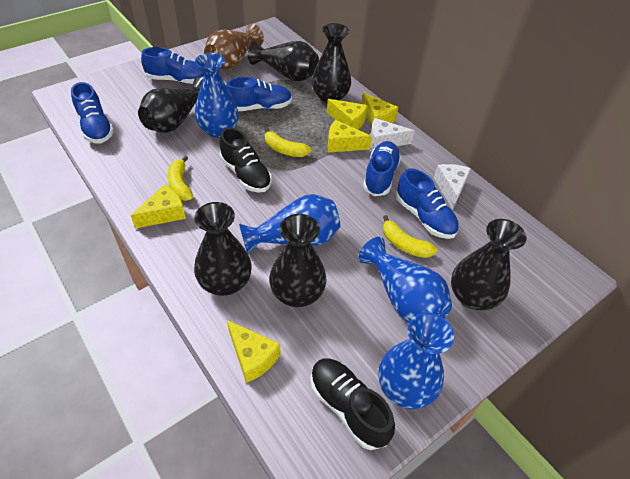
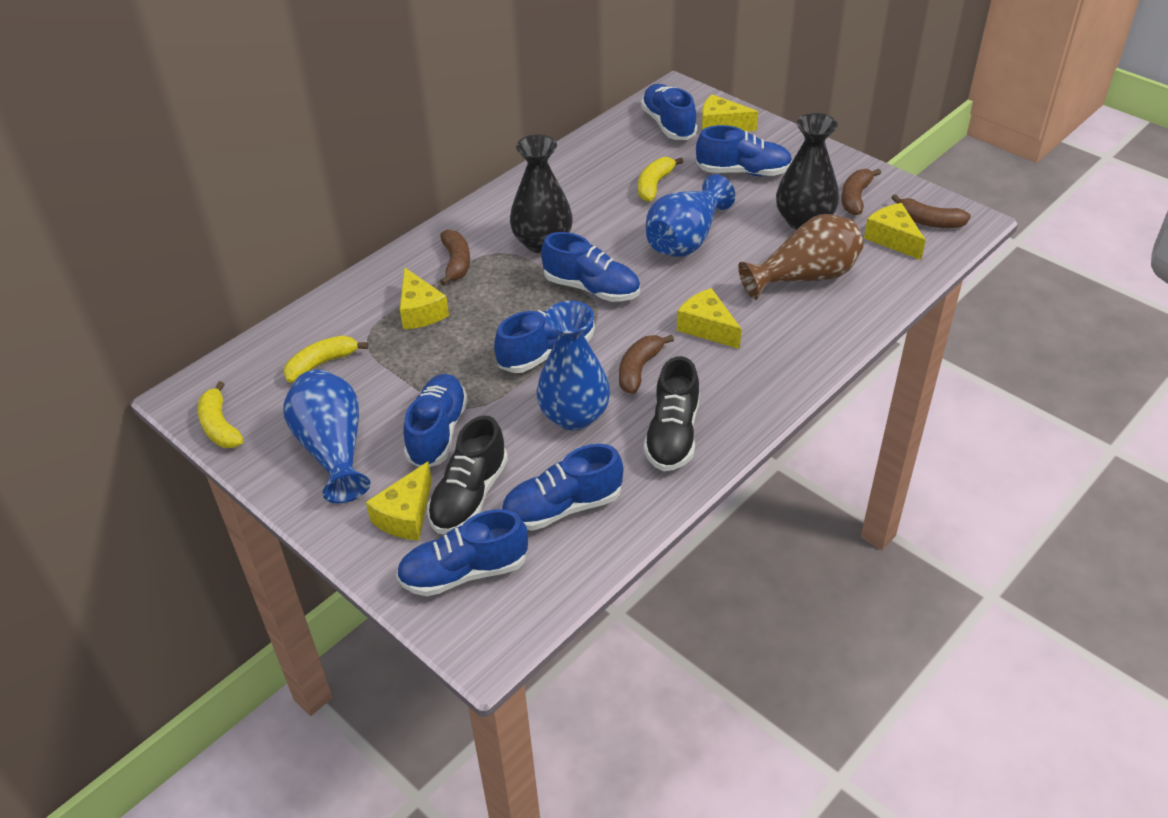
black vase: [138,78,203,133] [194,202,252,296] [248,41,319,81] [269,214,327,307] [312,23,351,103] [451,219,527,310] = 6 -> [510,134,573,254] [776,113,839,230] = 2
blue shoe: [71,82,114,143] [141,47,204,84] [226,77,292,111] [363,141,401,196] [396,168,459,239] = 5 -> [396,509,528,596] [403,374,468,467] [494,310,595,373] [502,444,623,531] [541,232,640,302] [641,84,697,140] [696,125,792,176] = 7
blue vase: [195,53,239,138] [239,194,340,254] [359,237,452,323] [378,312,454,409] = 4 -> [283,369,370,503] [536,301,610,431] [646,174,735,257] = 3
brown banana: none = 0 -> [440,229,470,286] [619,335,674,394] [841,169,881,215] [891,194,971,228] = 4
white cheese: [371,118,414,150] [434,164,471,209] = 2 -> none = 0

